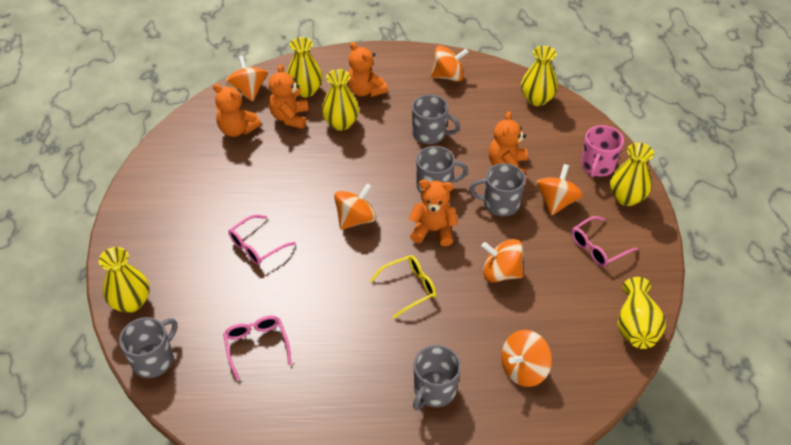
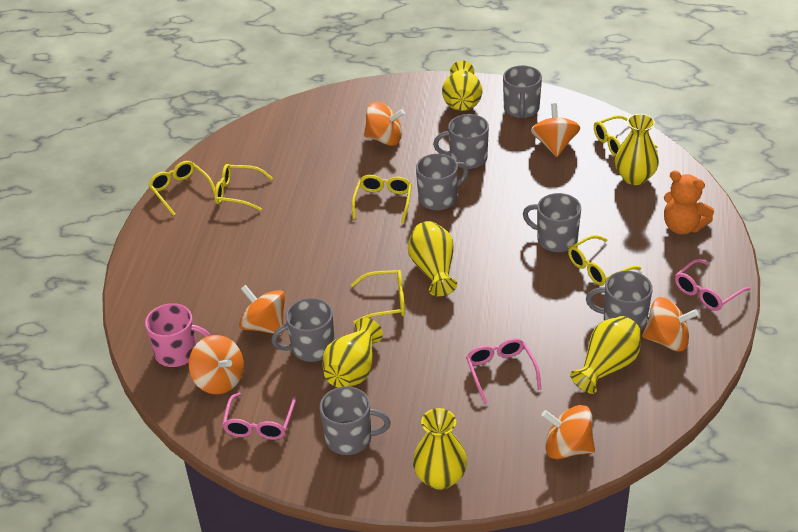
grey mug: [119,317,178,378] [412,95,460,144] [413,345,461,410] [416,146,468,193] [469,163,526,216] = 5 -> [271,298,334,362] [320,386,391,455] [416,154,469,210] [433,114,489,169] [503,65,542,118] [523,193,581,252] [586,271,653,330] = 7
orange teddy bear: [213,84,261,137] [269,64,308,129] [347,42,388,97] [409,179,458,246] [489,111,528,174] = 5 -> [664,170,714,235] = 1
yellow glasses: [370,255,436,318] = 1 -> [148,161,215,216] [215,164,273,211] [351,270,405,324] [352,175,412,223] [568,235,641,286] [594,115,658,156] = 6

